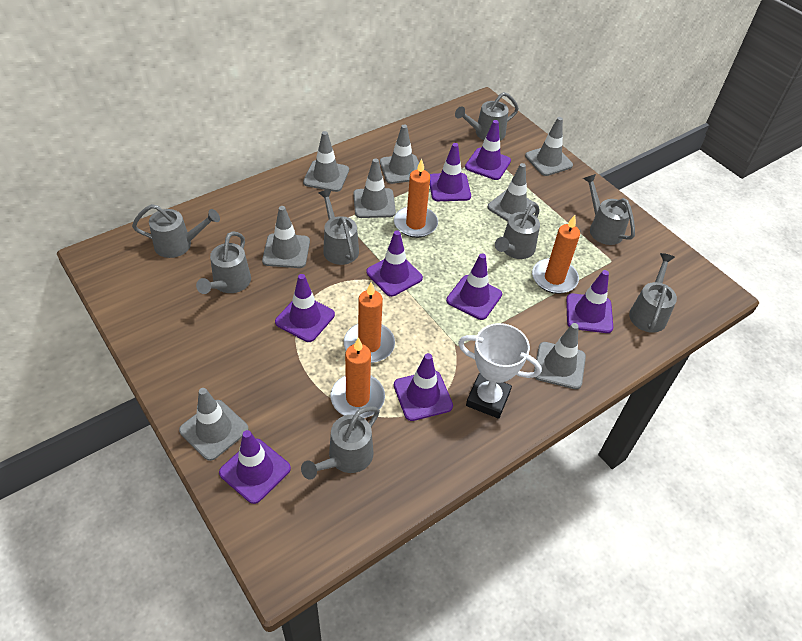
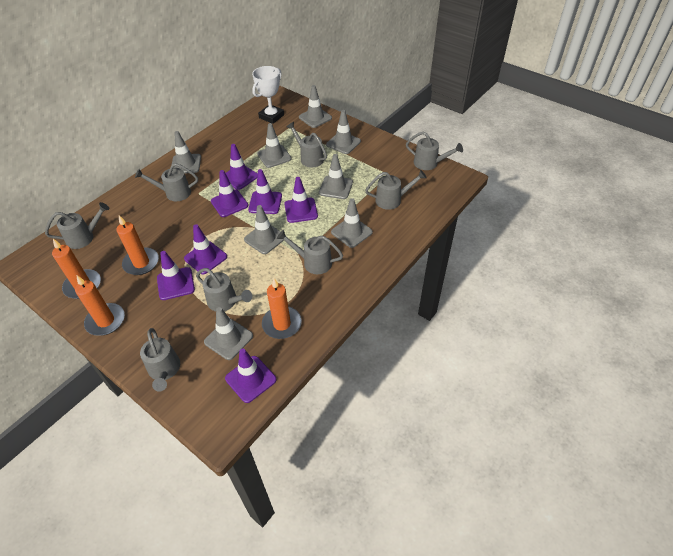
purple traffic cone: [219,430,291,504] [275,274,335,342] [366,230,423,297] [394,353,453,421] [430,143,471,201] [446,253,502,320] [465,120,511,180] [566,270,613,333] = 8 -> [157,251,195,300] [184,224,227,274] [211,170,248,217] [225,349,276,403] [226,144,258,190] [248,169,282,214] [284,177,318,223] = 7

